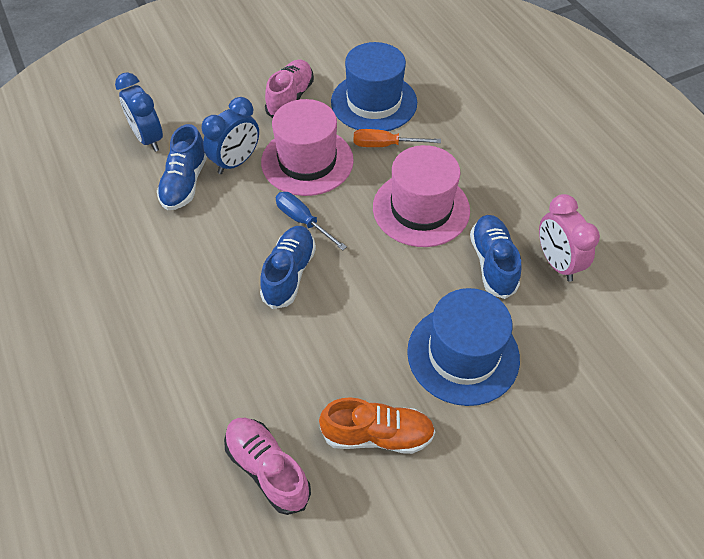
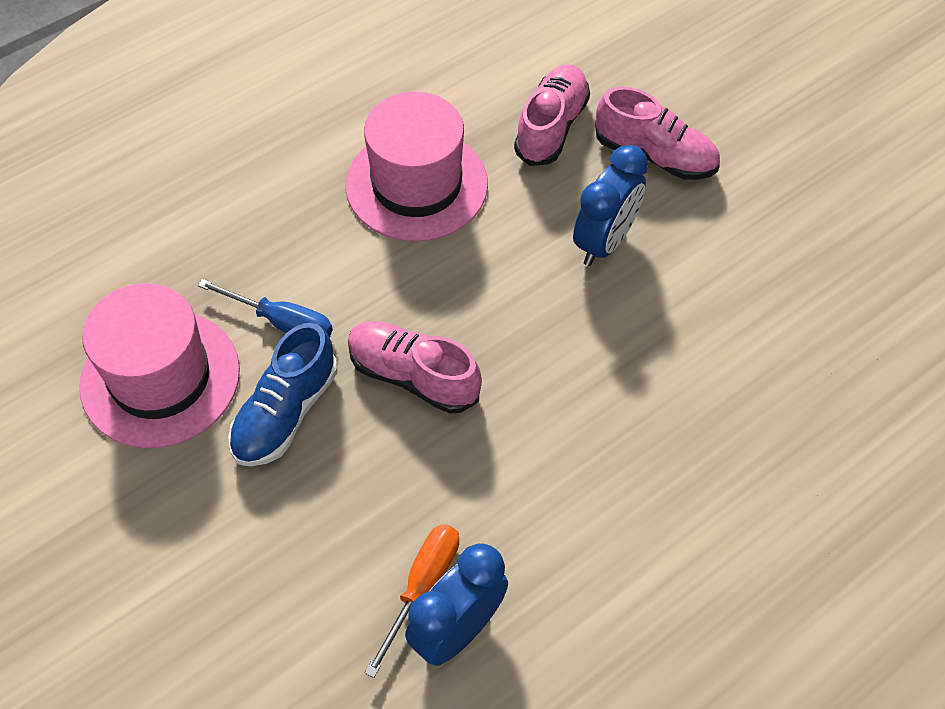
blue hat: [331,42,417,131] [407,288,520,406] = 2 -> none = 0
blue shoe: [157,124,207,210] [260,226,316,309] [470,215,522,299] = 3 -> [228,323,337,466] = 1
orange shoe: [319,397,435,454] = 1 -> none = 0
pink clock: [539,194,600,282] = 1 -> none = 0
pink shoe: [224,418,311,515] [265,60,314,118] = 2 -> [348,321,482,414] [514,64,590,166] [595,86,720,180] = 3

